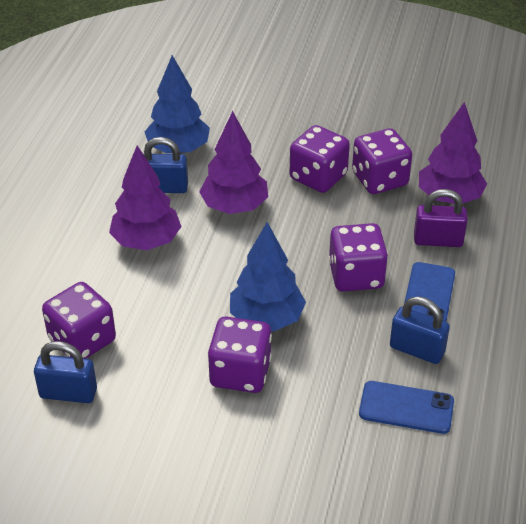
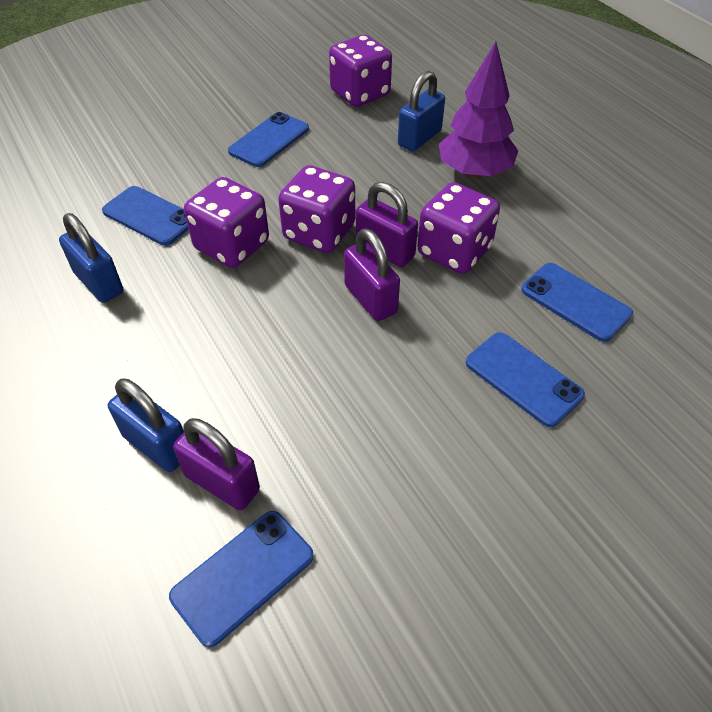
blue phone: [359,381,454,434] [404,262,455,322] = 2 -> [102,186,189,246] [169,511,314,647] [228,112,309,167] [466,332,585,427] [521,263,633,342] = 5
blue tree: [145,55,210,154] [230,222,306,331] = 2 -> none = 0
purple dice: [42,282,116,359] [208,317,272,393] [290,125,350,193] [329,223,388,292] [352,128,412,194] = 5 -> [184,177,269,268] [278,165,355,253] [329,35,392,107] [417,182,500,274] = 4
purple padlock: [414,189,468,247] = 1 -> [173,418,260,510] [344,229,400,321] [356,182,418,267] = 3
purple tree: [109,146,182,250] [199,111,268,214] [419,102,487,204] = 3 -> [439,42,518,178] = 1

